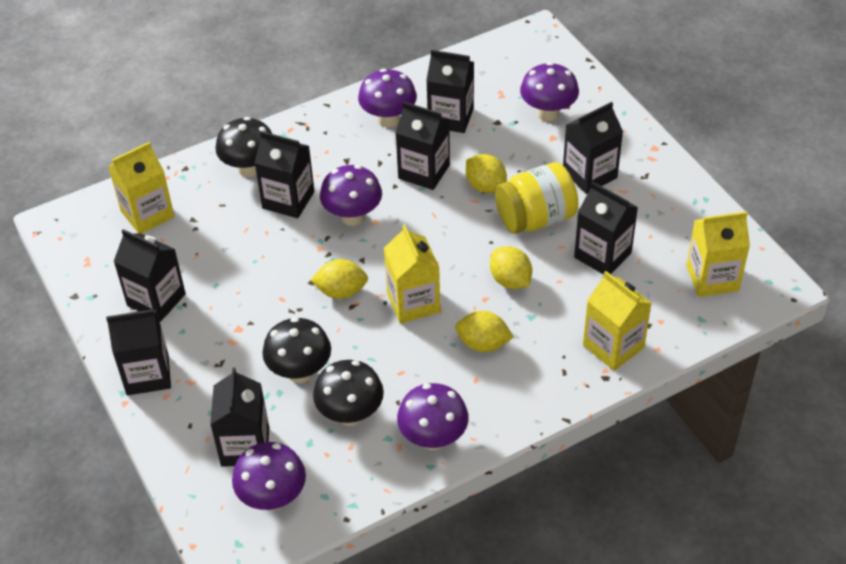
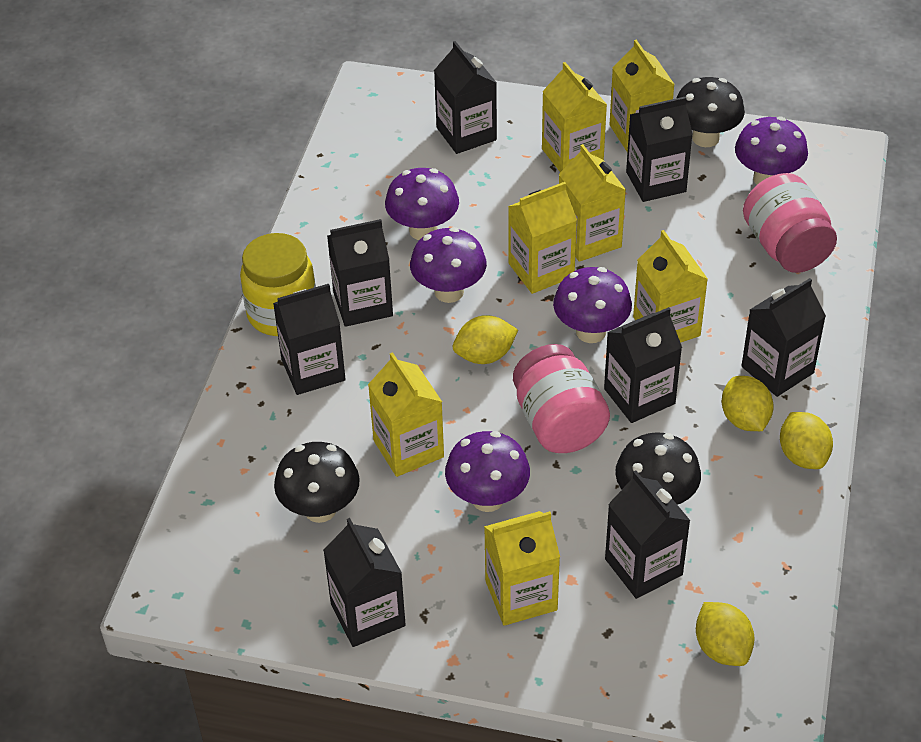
pink jar: none = 0 -> [513,344,610,453] [743,173,837,273] = 2
yellow carton: [108,142,175,233] [384,225,440,324] [583,271,652,371] [686,211,750,297] = 4 -> [368,352,444,477] [484,511,560,626] [508,182,577,294] [542,62,607,172] [559,144,626,262] [610,40,675,152] [633,230,708,343] = 7

